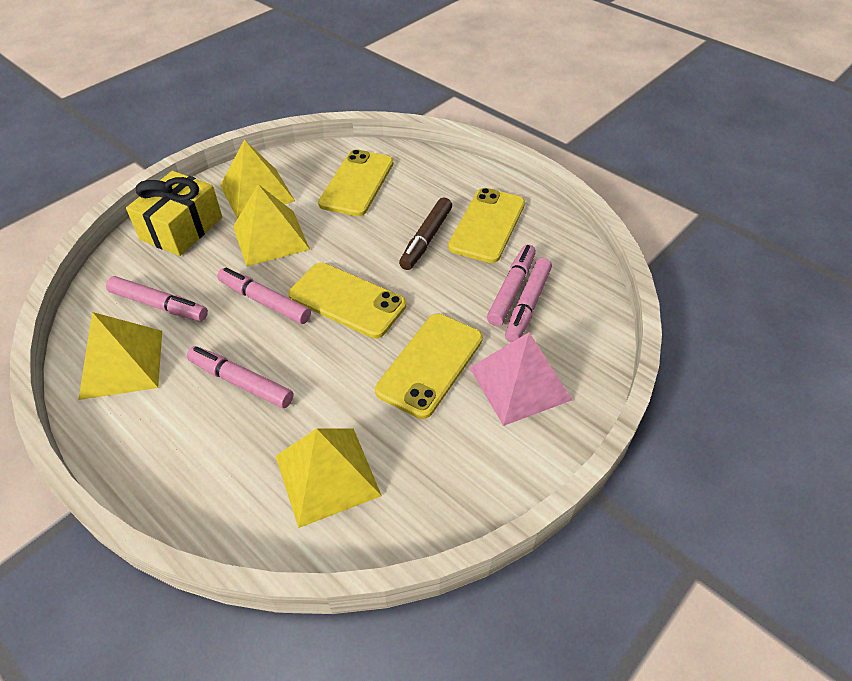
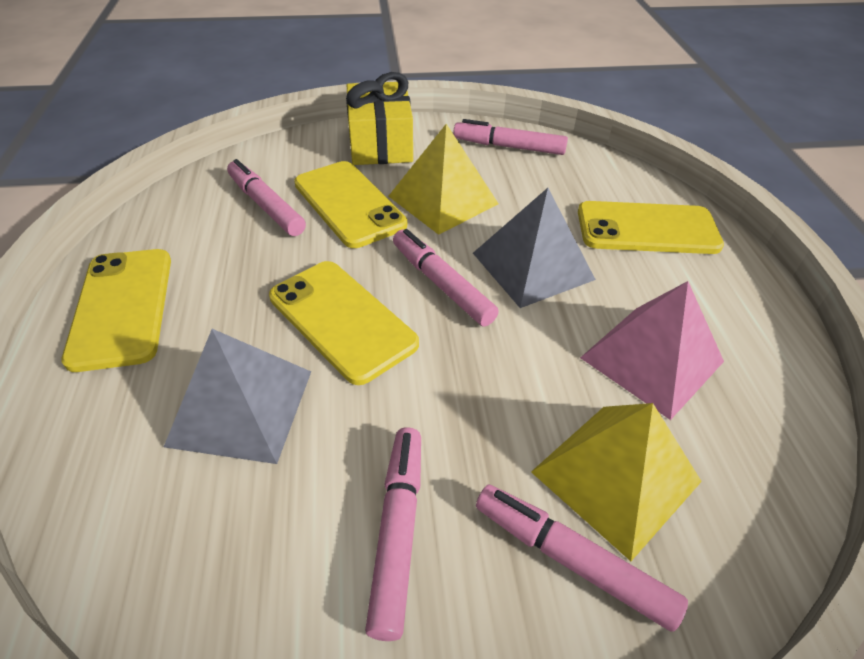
brown marker: [399,197,452,270] = 1 -> none = 0
grey pyramid: none = 0 -> [164,329,311,464] [473,188,596,308] = 2
yellow pyramid: [78,312,162,400] [220,140,295,219] [233,184,310,266] [276,428,382,528] = 4 -> [388,124,499,235] [531,403,702,561] = 2

